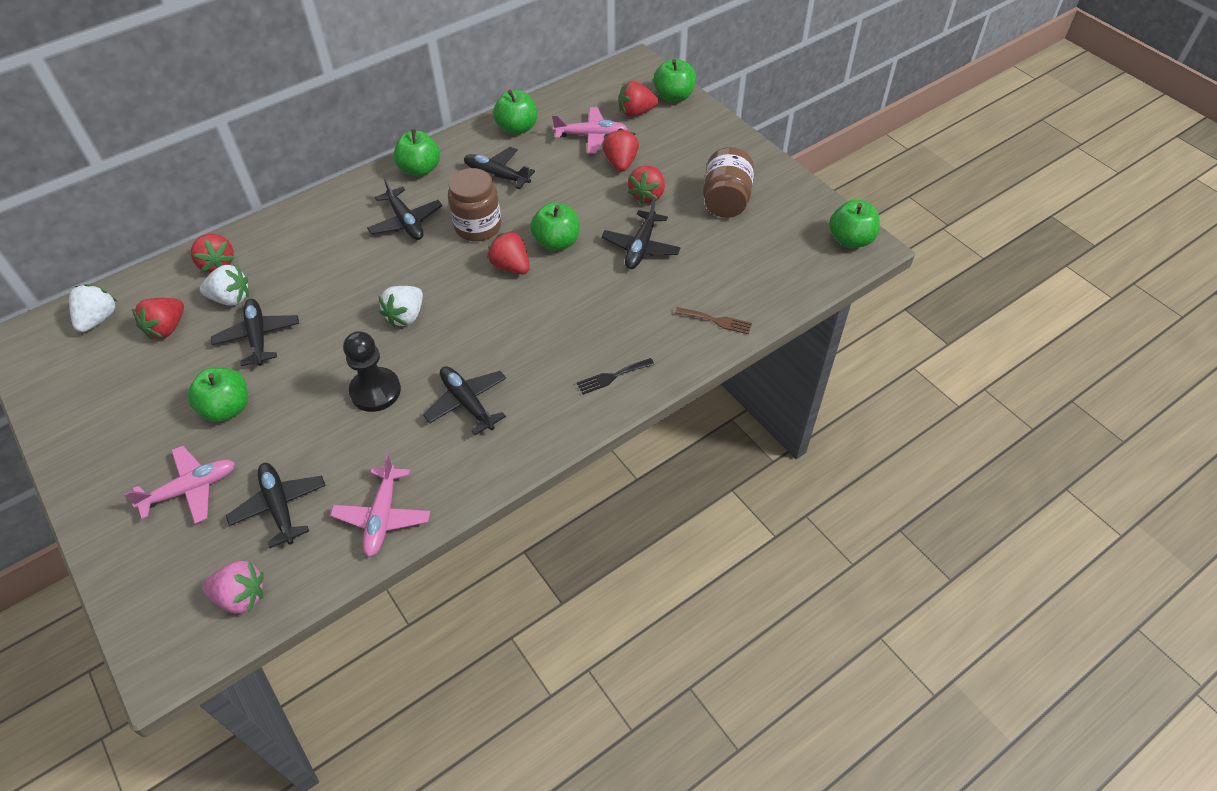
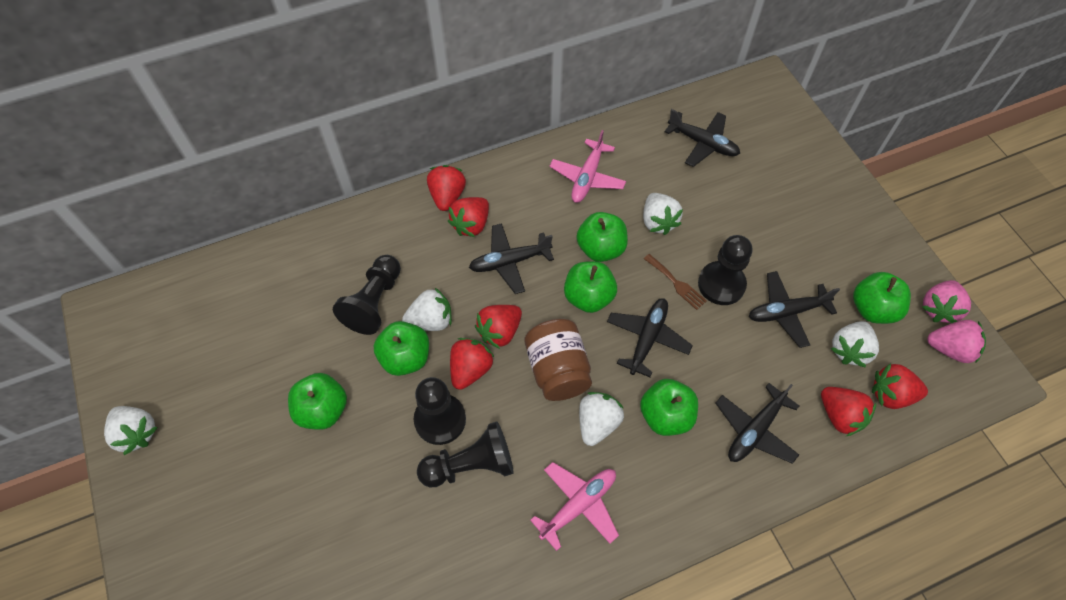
black fork: [577,358,654,395] = 1 -> none = 0
black pawn: [343,331,401,412] = 1 -> [333,255,401,335] [414,377,466,445] [417,421,514,487] [698,235,752,305] = 4
black plane: [211,299,299,366] [226,463,326,548] [367,178,442,240] [423,366,506,435] [464,147,535,189] [602,199,681,269] = 6 -> [469,223,554,294] [607,298,693,377] [665,109,740,167] [715,383,799,464] [749,271,840,348] = 5
brown jar: [448,168,501,241] [703,147,754,218] = 2 -> [525,319,592,401] = 1
pink plane: [124,446,235,524] [330,454,430,557] [552,107,627,154] = 3 -> [530,462,619,551] [550,130,626,203] = 2
pink strawberry: [202,561,264,614] = 1 -> [922,280,971,323] [927,320,986,364] = 2
white strawberry: [69,284,117,332] [200,265,249,306] [379,286,423,327] = 3 -> [104,406,158,455] [402,288,452,331] [579,392,624,446] [643,193,683,235] [830,321,879,368] = 5

